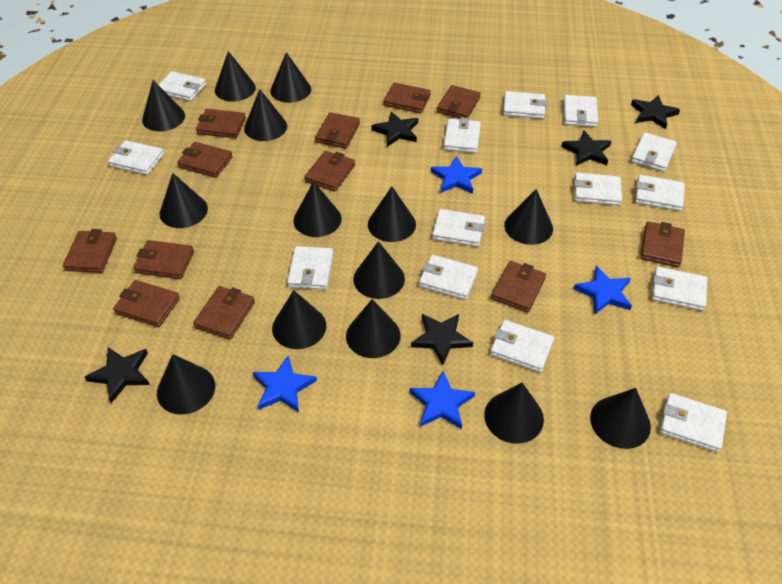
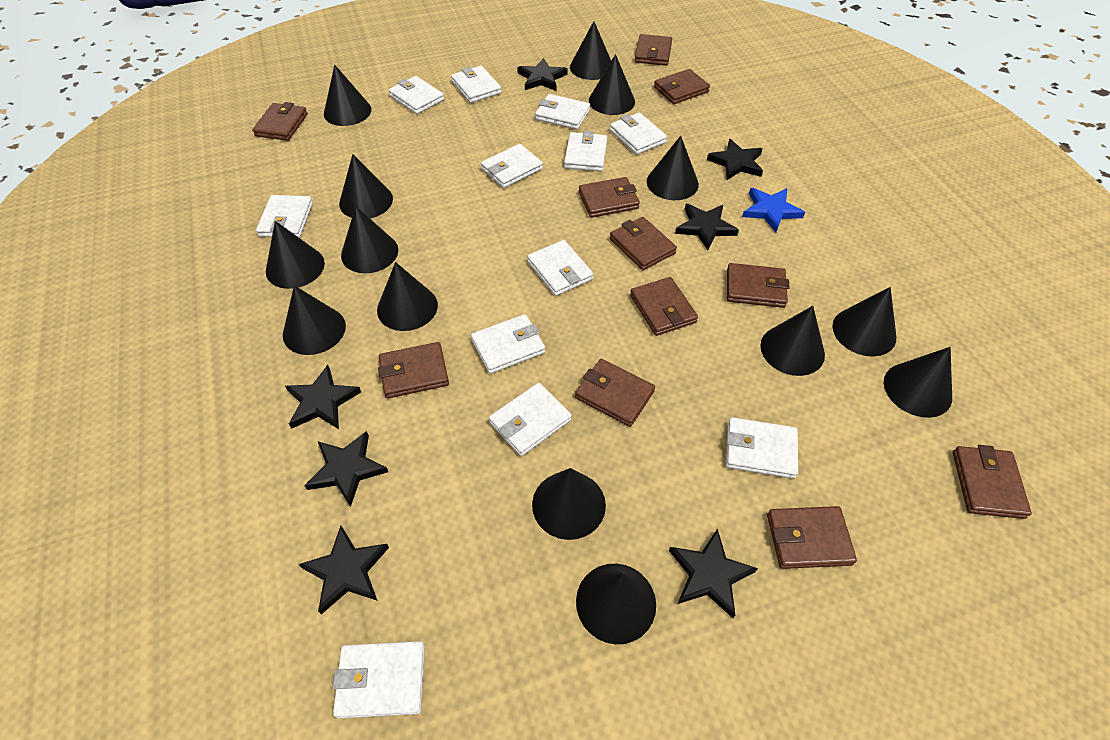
black star: [85,347,150,403] [371,111,418,147] [411,314,473,365] [561,130,612,166] [631,95,680,129] = 5 -> [285,365,361,429] [298,526,389,614] [304,431,388,507] [517,58,568,91] [669,528,758,618] [675,204,739,250] [707,139,763,180] = 7
blue star: [253,356,317,413] [410,371,475,429] [431,156,482,194] [573,266,632,314] = 4 -> [742,188,805,232] = 1
brown wallet: [63,229,117,273] [113,280,180,327] [133,240,194,279] [177,142,233,178] [193,286,255,339] [196,109,246,138] [304,151,355,192] [315,112,360,149] [383,83,431,113] [437,85,481,119] [491,261,546,313] [640,221,685,267] = 12 -> [252,102,308,141] [378,342,449,398] [575,359,655,427] [579,177,640,218] [610,217,677,270] [630,277,698,336] [635,34,672,66] [654,69,710,104] [727,263,790,308] [767,506,857,569] [953,445,1032,519] = 11
white wallet: [108,140,164,175] [159,71,206,102] [287,246,333,290] [419,255,478,300] [432,209,485,247] [443,117,481,153] [490,320,554,373] [503,91,547,119] [563,95,598,127] [574,172,622,206] [631,132,677,172] [635,175,685,211] [652,266,707,311] [660,393,727,452] = 14 -> [256,195,313,238] [333,641,425,719] [388,76,444,114] [451,66,501,103] [471,314,545,374] [481,144,543,188] [489,383,572,456] [527,240,593,296] [535,94,590,130] [564,131,607,171] [610,112,667,155] [726,417,798,479] = 12

